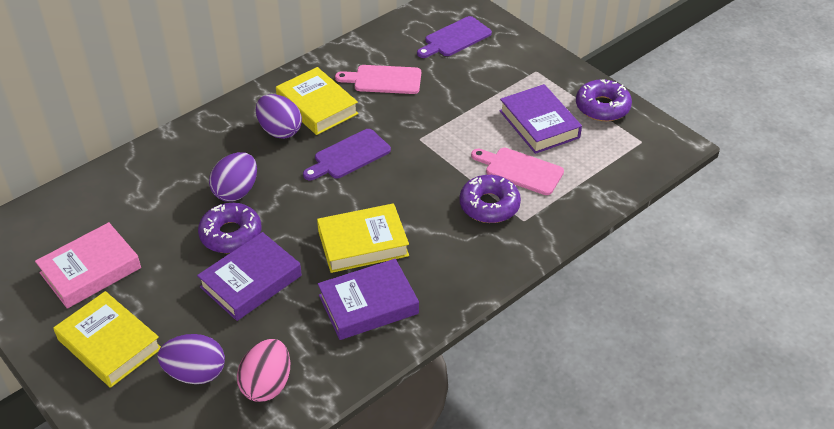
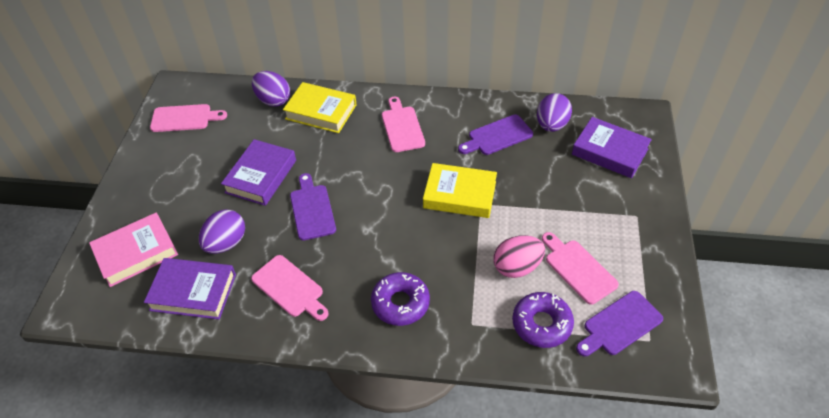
pink cutting board: [335,65,421,94] [471,148,564,195] = 2 -> [150,104,227,132] [251,255,329,321] [382,97,425,152] [542,232,619,305] = 4
purple cutting board: [303,129,391,180] [417,16,492,58] = 2 -> [290,173,336,241] [458,114,533,155] [576,291,663,356] = 3
purple donut: [198,203,261,253] [459,175,521,223] [576,79,632,121] = 3 -> [371,272,430,326] [512,292,574,348] = 2
yellow book: [53,291,161,388] [276,67,359,135] [317,203,409,273] = 3 -> [283,82,356,133] [423,163,497,218] = 2

